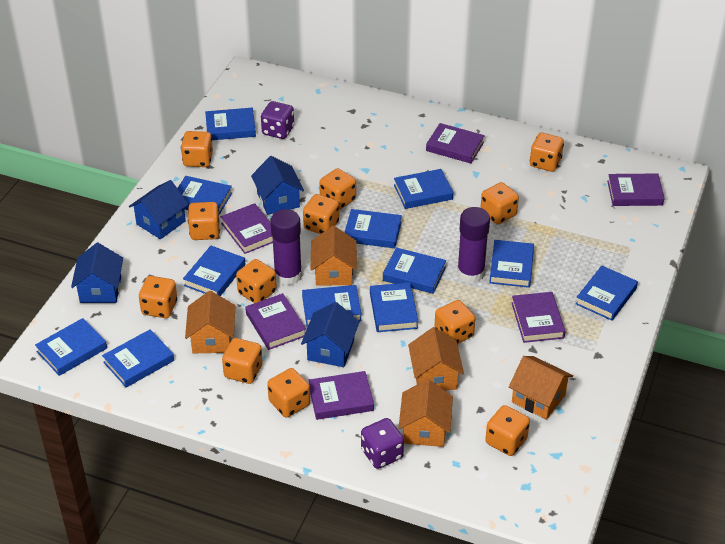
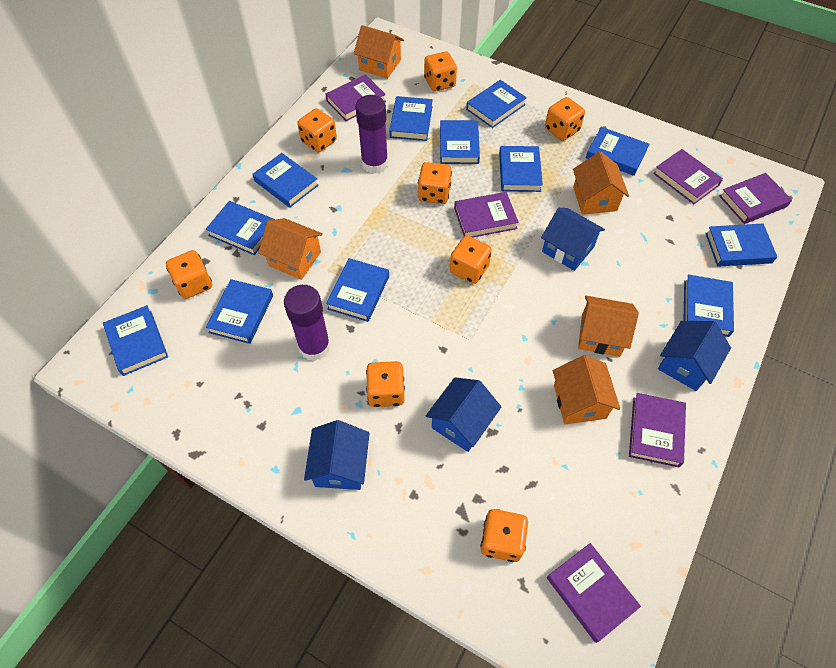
orange dice: [139,276,177,318] [181,131,213,167] [188,202,220,240] [222,338,263,384] [236,259,277,303] [267,368,310,418] [303,194,339,234] [319,168,356,210] [434,300,475,344] [480,182,519,224] [485,405,530,456] [530,133,564,172] = 12 -> [166,250,212,299] [297,108,337,152] [366,361,405,407] [418,162,452,204] [424,51,457,92] [450,235,492,284] [480,509,528,562] [545,97,585,141] = 8
purple dice: [261,101,294,139] [361,418,404,469] = 2 -> none = 0

